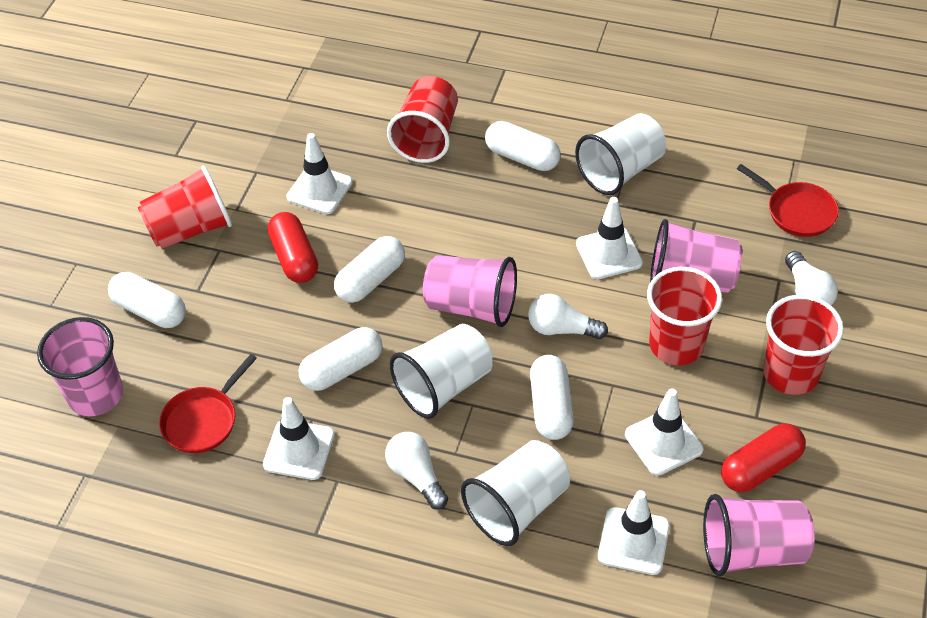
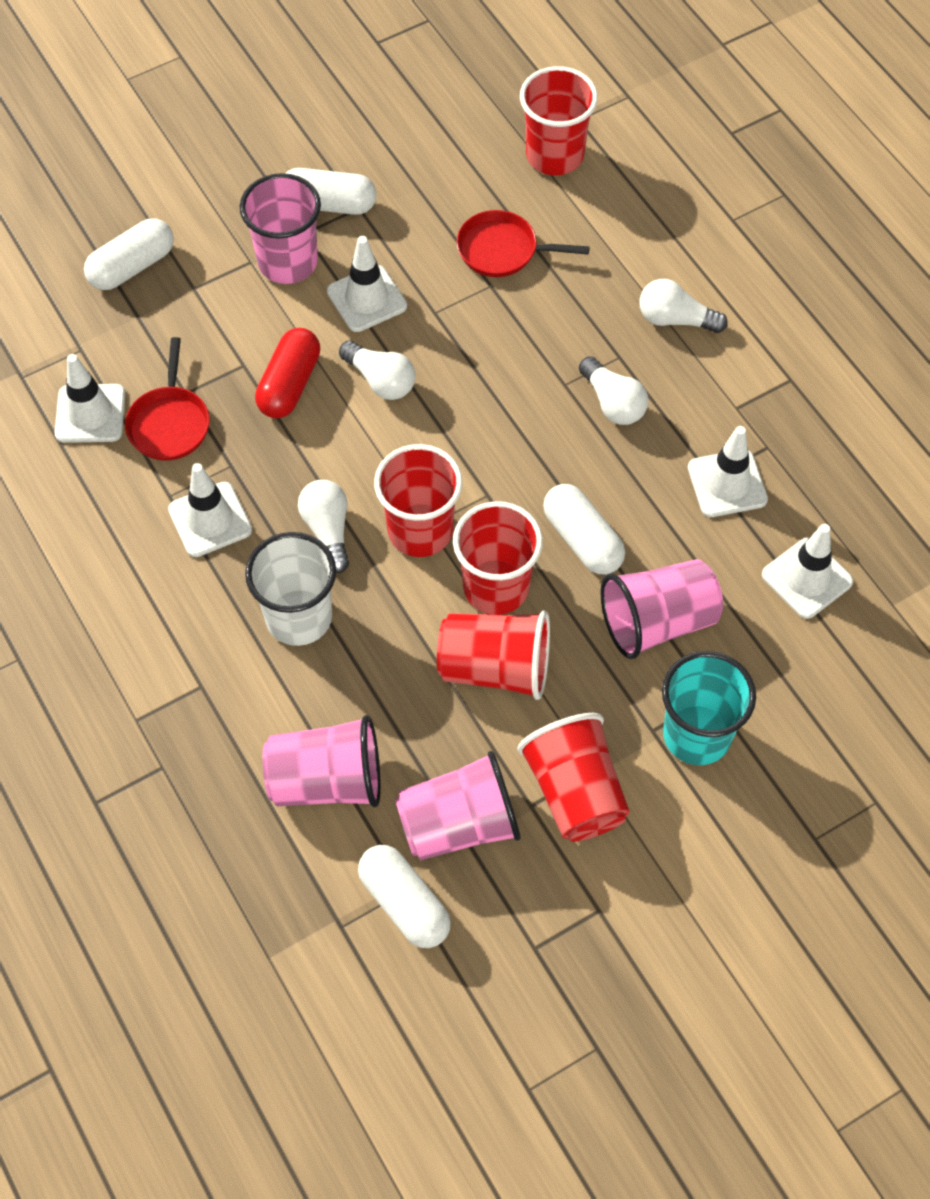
red capsule: [268,212,318,283] [721,423,806,492] = 2 -> [255,328,320,418] = 1
red cup: [138,165,232,249] [387,76,458,163] [647,267,722,365] [763,295,844,395] = 4 -> [374,444,463,557] [437,610,550,700] [453,501,543,615] [517,713,630,842] [520,66,598,176] = 5
turquoise cup: none = 0 -> [662,651,756,765] = 1
white capsule: [108,272,186,328] [298,327,383,391] [334,236,405,303] [485,121,561,171] [530,355,574,440] = 5 -> [84,218,174,290] [285,168,376,215] [358,845,451,948] [543,484,625,574] = 4
white cup: [390,324,493,419] [461,440,570,546] [575,113,666,195] = 3 -> [245,532,336,646] = 1
white light bulb: [385,432,448,509] [528,294,608,339] [785,251,838,305] = 3 -> [298,480,349,573] [339,340,415,400] [579,356,648,425] [639,279,728,333] = 4

